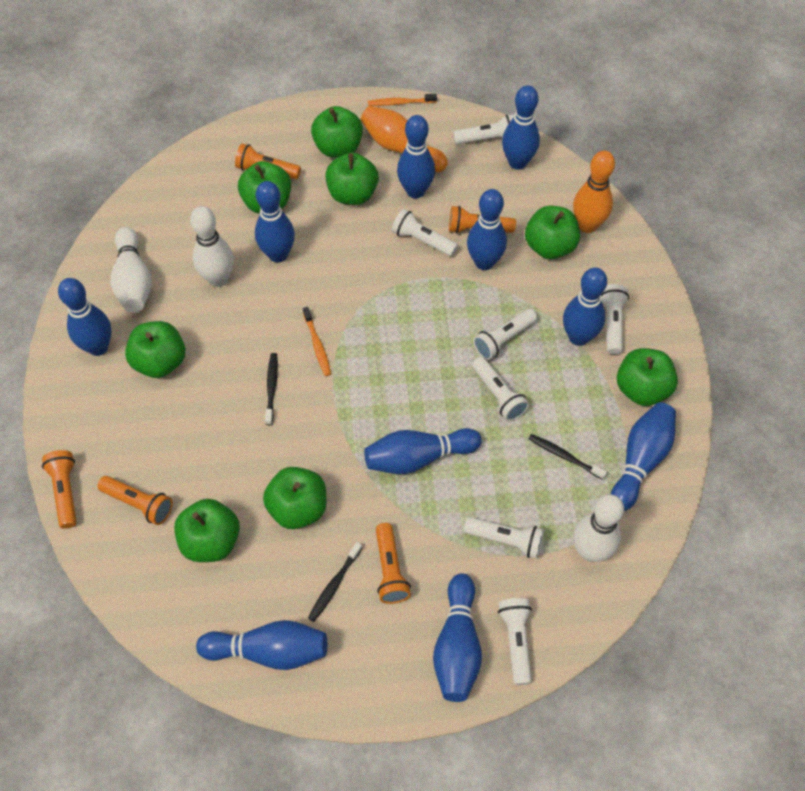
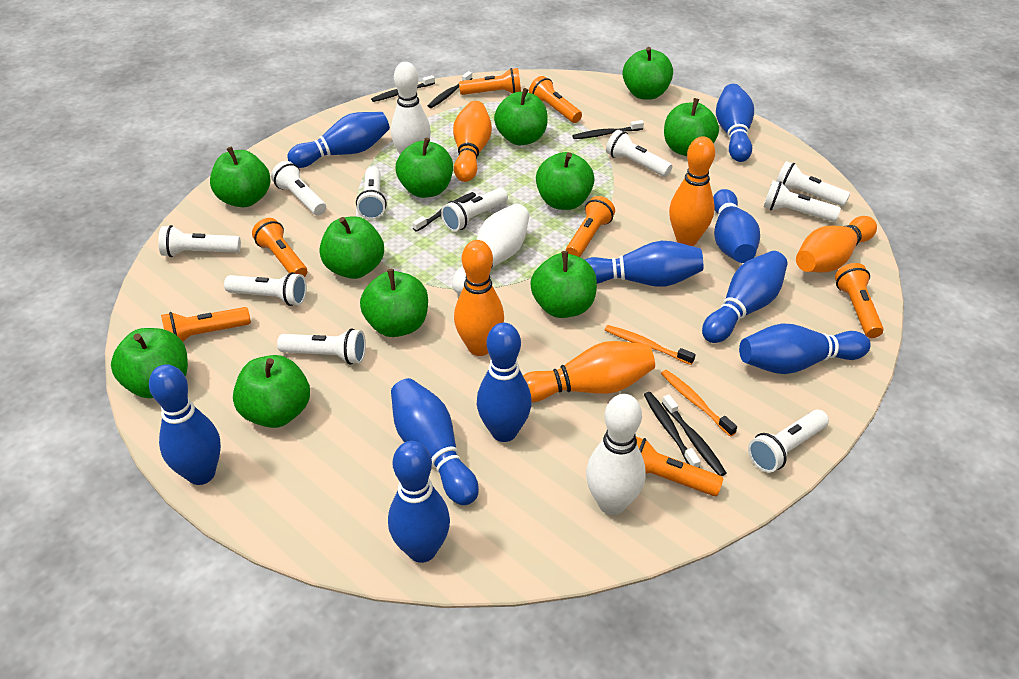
black toothbrush: [265,353,278,425] [308,542,362,622] [528,434,607,480] = 3 -> [371,75,435,102] [412,192,476,232] [428,71,473,108] [572,120,644,139] [644,392,701,468] [662,394,726,476] = 6
green apple: [125,321,185,378] [174,499,240,562] [238,161,291,214] [263,467,326,529] [311,106,363,158] [326,152,379,205] [525,205,580,259] [617,348,678,406] = 8 -> [111,328,188,398] [210,147,271,207] [233,355,310,428] [320,216,384,279] [360,269,428,337] [396,138,453,198] [494,88,548,145] [530,251,597,318] [536,152,595,210] [623,47,673,100] [664,98,719,156] = 11
orange bowling pin: [361,106,448,172] [573,151,615,233] = 2 -> [453,101,492,182] [454,240,504,356] [523,341,655,402] [669,136,715,246] [796,216,877,272] = 5
orange flashlight: [42,450,77,529] [97,476,173,525] [235,143,301,179] [376,523,411,604] [449,206,516,234] = 5 -> [161,307,251,341] [252,218,307,277] [459,68,521,95] [529,76,582,123] [566,196,615,257] [636,437,724,496] [835,263,884,338] = 7
white flashlight: [392,209,458,256] [453,115,514,144] [464,517,544,559] [472,357,529,421] [473,309,537,360] [498,598,532,685] [601,284,629,355] = 7 -> [158,225,241,257] [224,272,307,306] [271,161,326,215] [277,328,366,364] [356,167,387,220] [441,188,508,232] [606,130,672,177] [748,409,829,473] [763,180,841,222] [776,161,850,206] = 10

